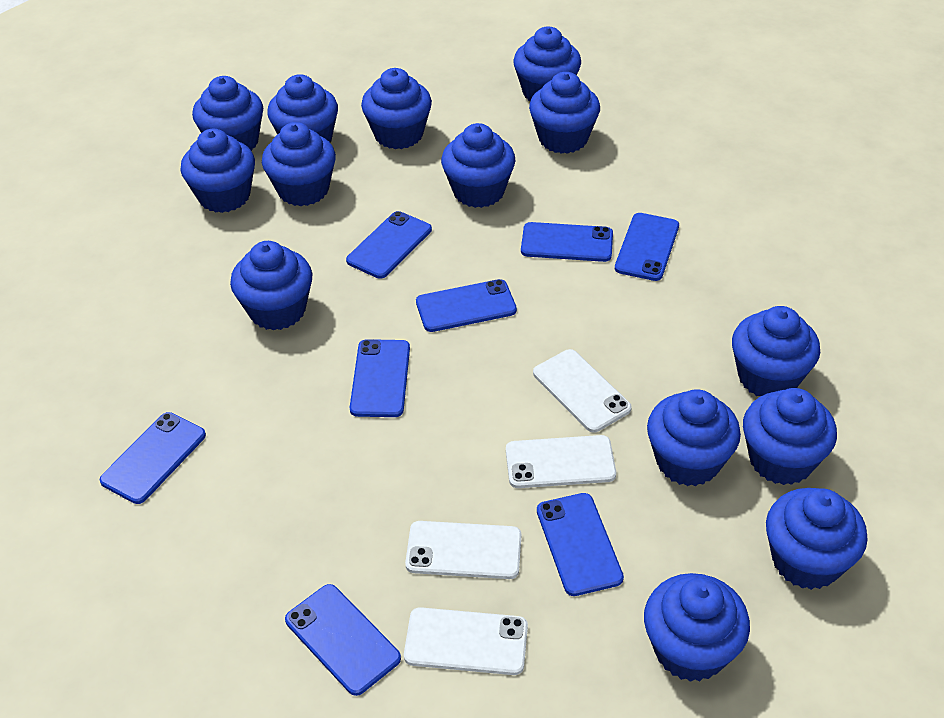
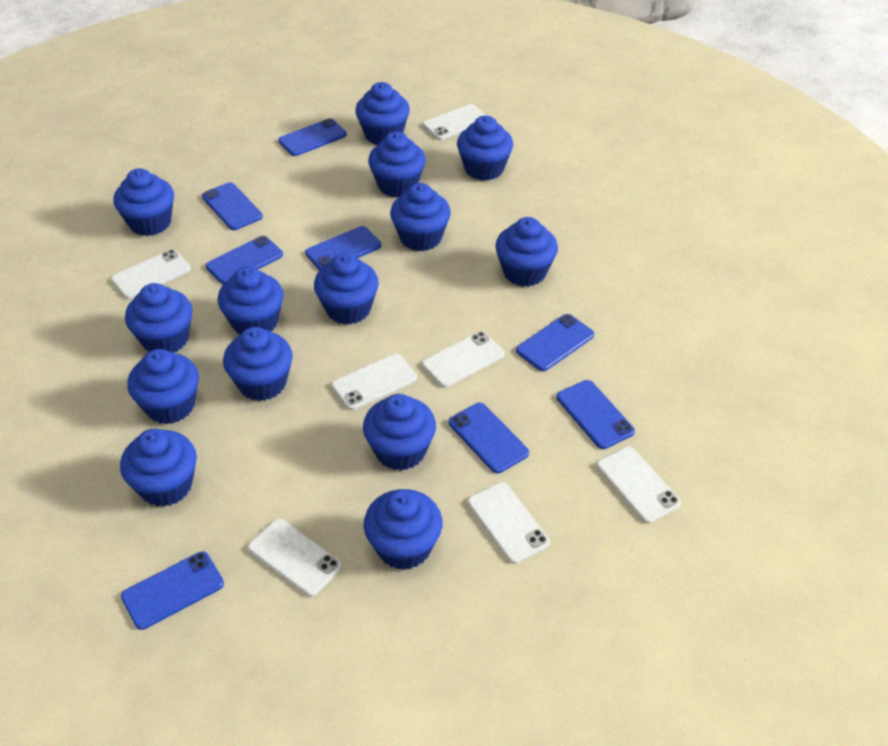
white phone: [404,607,528,675] [405,521,522,579] [506,435,616,488] [533,349,632,432] = 4 -> [111,249,191,299] [248,519,342,597] [331,354,417,410] [422,331,505,388] [423,104,487,140] [467,482,550,564] [596,446,681,523] = 7

